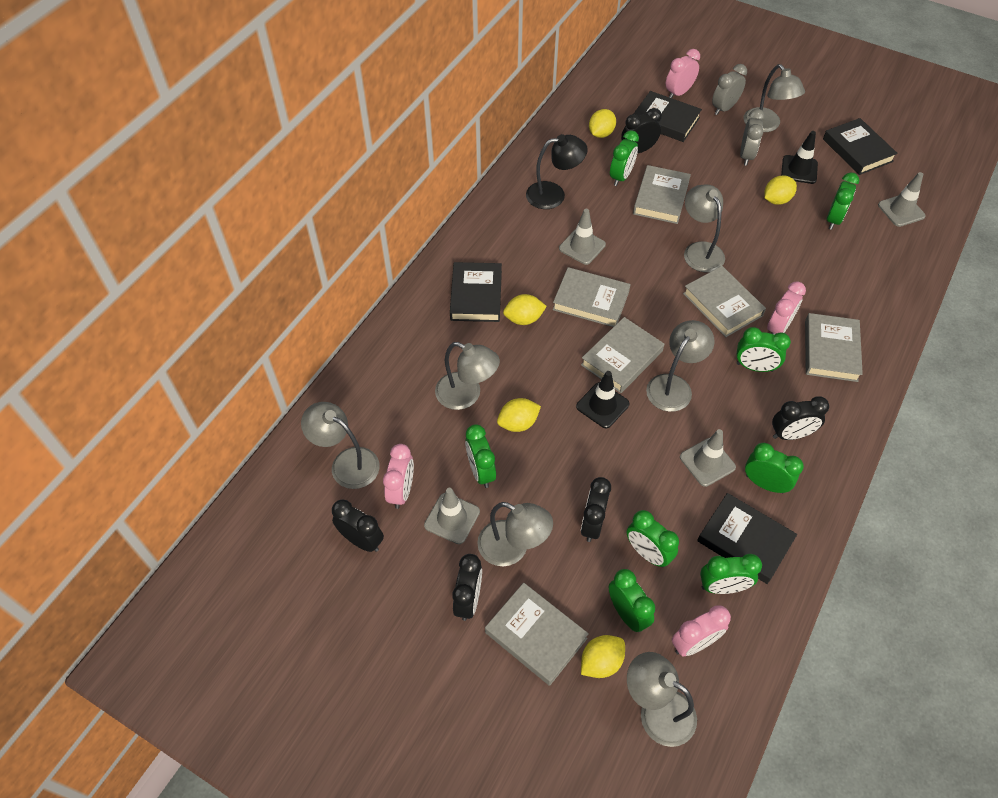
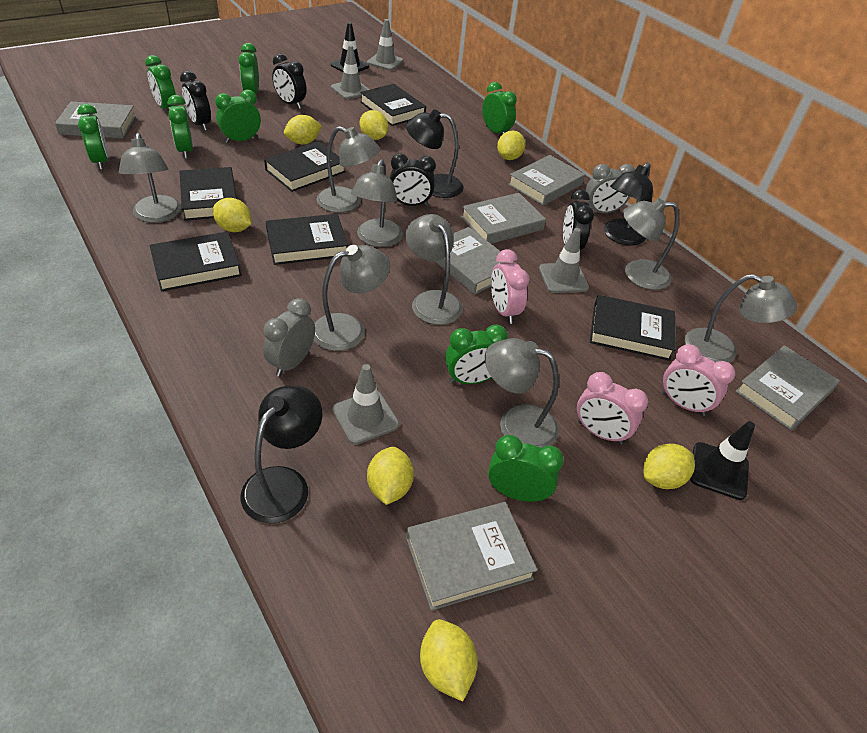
black book: [450,262,502,322] [634,91,702,142] [697,493,797,584] [823,118,898,175] = 4 -> [150,232,242,291] [180,167,237,221] [264,141,346,192] [266,214,348,265] [360,84,426,126] [590,295,676,361] = 6
black clock: [332,499,384,552] [452,554,482,621] [581,477,611,542] [621,108,662,153] [772,397,829,440] = 5 -> [180,71,211,131] [272,54,307,109] [390,153,436,206] [563,190,594,250] = 4
black lamp: [526,134,588,209] = 1 -> [241,385,322,524] [406,110,464,198] [604,162,653,246] = 3
grey lamp: [301,402,380,489] [435,342,500,410] [477,502,553,566] [627,652,697,747] [646,320,714,412] [684,184,725,272] [743,64,805,132] = 7 -> [119,133,181,223] [314,245,390,351] [316,126,380,213] [351,159,403,247] [405,214,463,325] [485,338,559,448] [623,198,679,290] [685,274,797,363] = 8
pink clock: [383,444,414,509] [666,49,700,98] [672,606,731,657] [767,281,806,335] = 4 -> [491,249,529,324] [577,372,648,445] [662,344,735,416] = 3
yellow lemon: [497,398,541,432] [503,294,547,325] [581,635,625,678] [589,109,616,138] [764,175,797,205] = 5 -> [213,198,251,232] [284,115,322,144] [360,110,388,140] [367,447,414,505] [420,619,478,701] [497,130,525,160] [643,443,695,489] = 7

